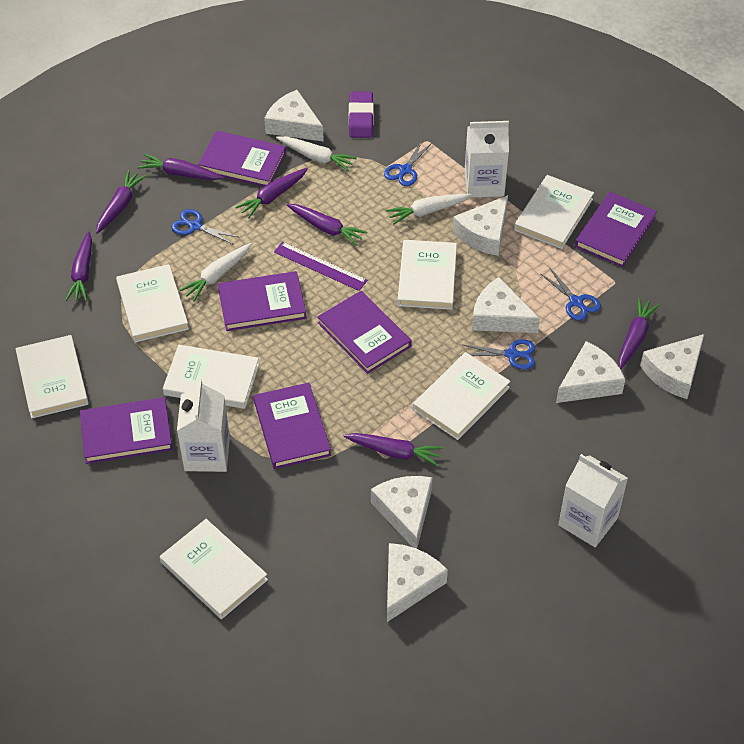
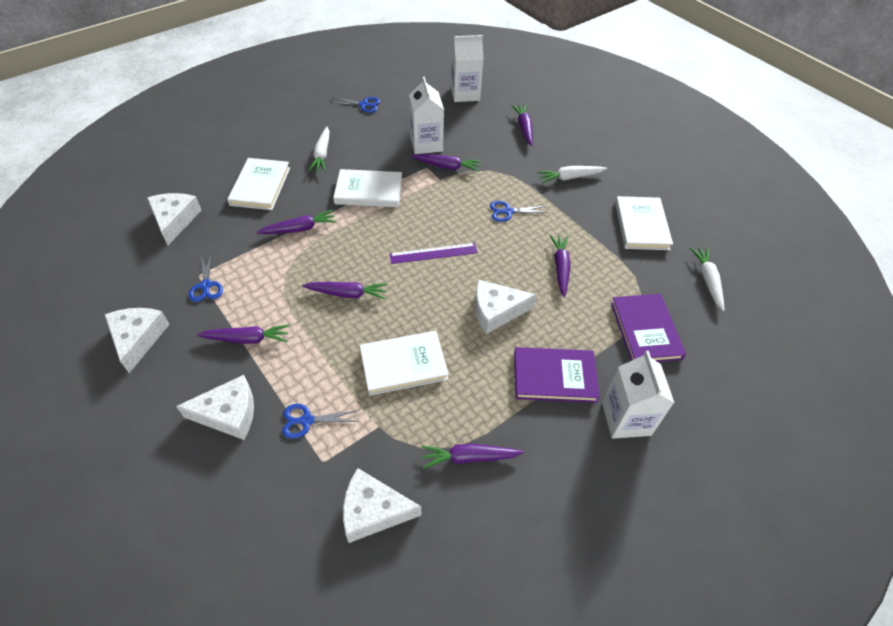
purple book: [80,397,173,464] [198,131,286,187] [218,271,306,331] [253,383,331,469] [318,291,412,374] [575,192,657,267] = 6 -> [514,347,600,403] [611,294,686,362] = 2
purple eraser: [349,92,374,138] = 1 -> none = 0
white book: [15,335,89,419] [116,264,189,343] [160,519,268,619] [163,345,259,409] [397,240,457,310] [413,352,511,440] [514,175,594,249] = 7 -> [227,158,290,210] [333,169,402,207] [360,331,449,396] [615,196,673,250] = 4
white cheese: [264,90,324,142] [371,476,433,549] [387,543,448,622] [453,195,508,256] [472,277,540,333] [556,341,625,403] [640,334,704,399] = 7 -> [104,308,170,373] [147,193,202,245] [176,375,254,440] [343,468,422,543] [475,279,537,334] = 5

